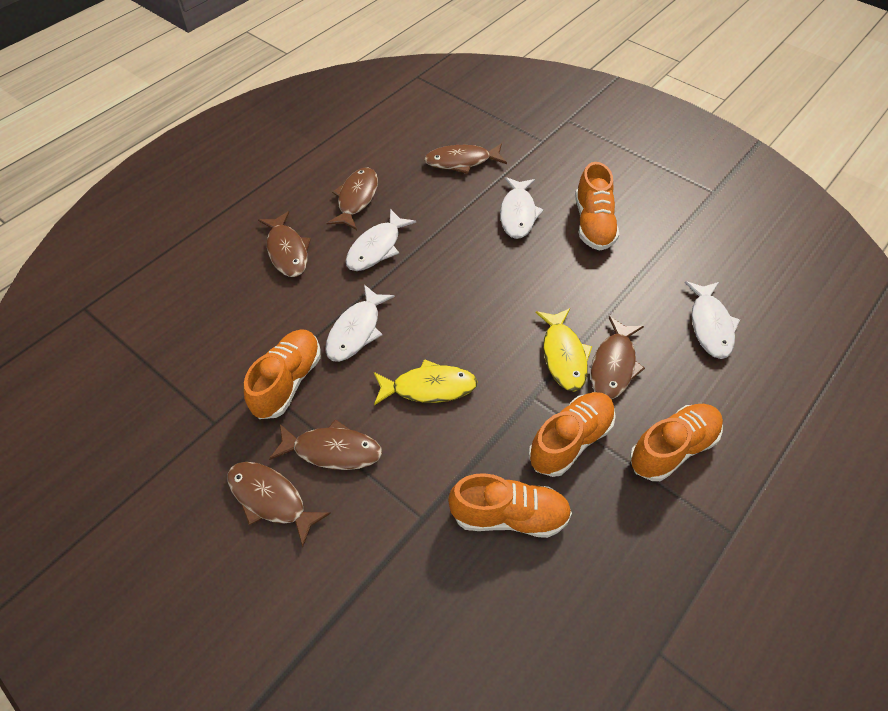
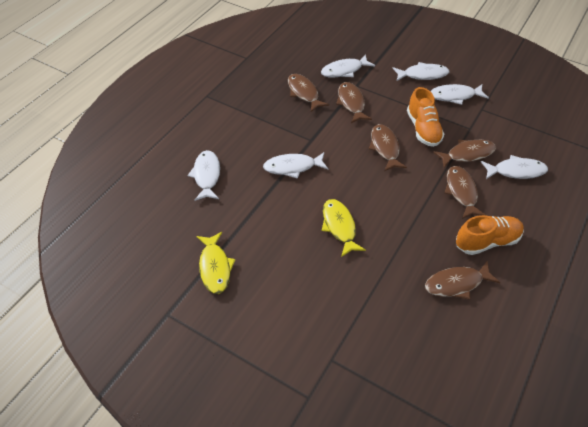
orange shoe: [244,329,321,419] [448,473,572,538] [529,392,616,477] [575,162,619,250] [629,404,723,481] = 5 -> [407,87,444,147] [456,215,524,255] = 2
white fish: [325,285,395,362] [346,209,416,271] [500,177,544,239] [685,281,740,359] = 4 -> [188,150,220,201] [263,152,328,179] [321,54,375,78] [393,62,450,81] [430,84,489,105] [481,155,548,179] = 6

